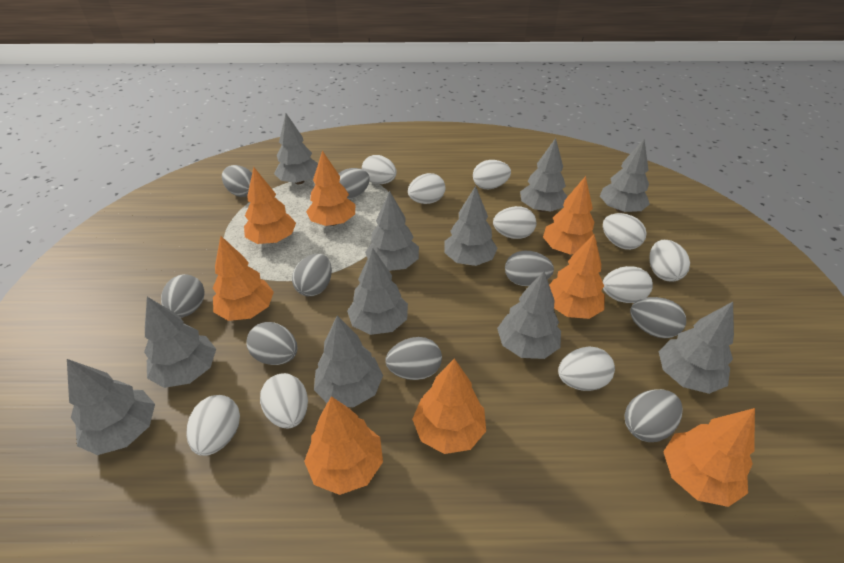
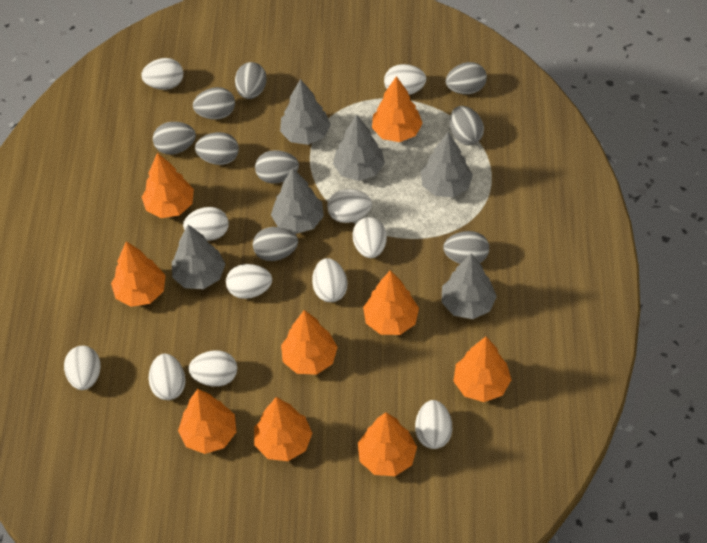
grey tree: [67,359,155,455] [144,297,216,388] [274,113,318,184] [314,315,383,407] [347,248,408,335] [365,191,419,271] [444,186,498,266] [497,271,561,359] [520,138,568,212] [600,139,650,213] [658,302,734,394] = 11 -> [172,225,225,289] [271,168,324,234] [280,79,331,145] [333,115,385,181] [421,132,473,197] [442,253,497,319] = 6
orange tree: [213,236,274,321] [244,167,296,244] [304,396,383,495] [306,150,355,226] [412,358,486,454] [543,176,597,255] [549,234,605,319] [664,408,755,507] = 8 -> [111,241,166,307] [142,153,194,218] [178,389,236,454] [254,397,312,461] [281,310,338,375] [358,412,417,476] [363,270,419,335] [372,76,423,142] [453,337,511,402] = 9
white egg: [187,395,240,456] [260,373,308,429] [362,155,397,184] [408,173,445,204] [473,160,511,189] [493,206,536,239] [558,346,615,391] [603,213,647,250] [603,266,653,303] [649,240,690,282] = 10 -> [64,346,101,390] [141,58,183,90] [149,354,186,400] [183,207,229,241] [188,351,237,387] [226,264,272,299] [312,258,347,302] [327,189,372,223] [353,217,387,258] [384,64,426,95] [415,400,452,449] = 11

